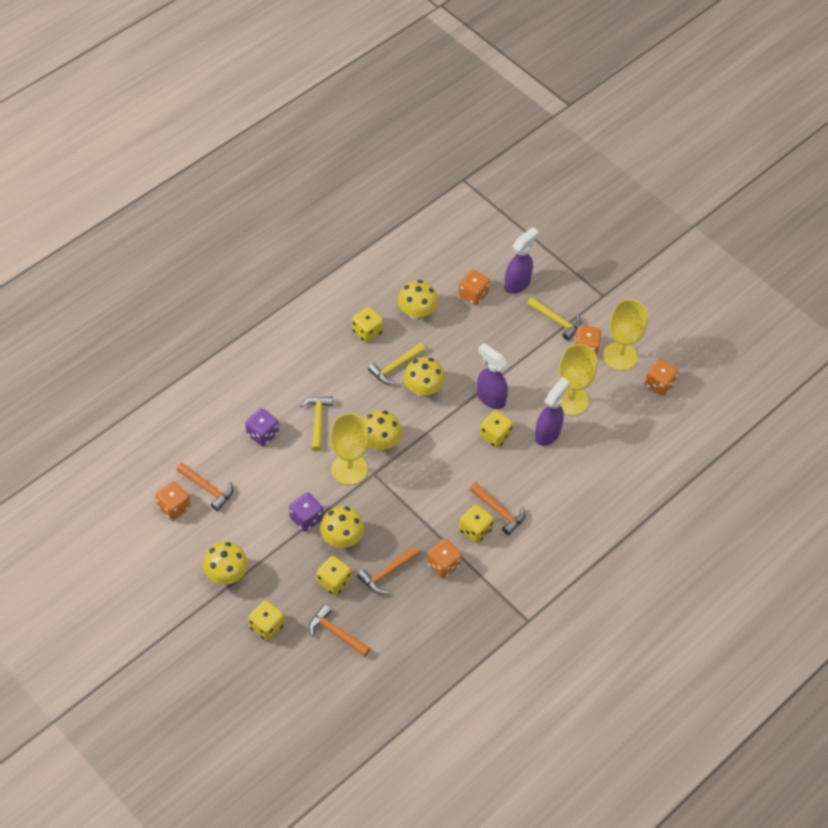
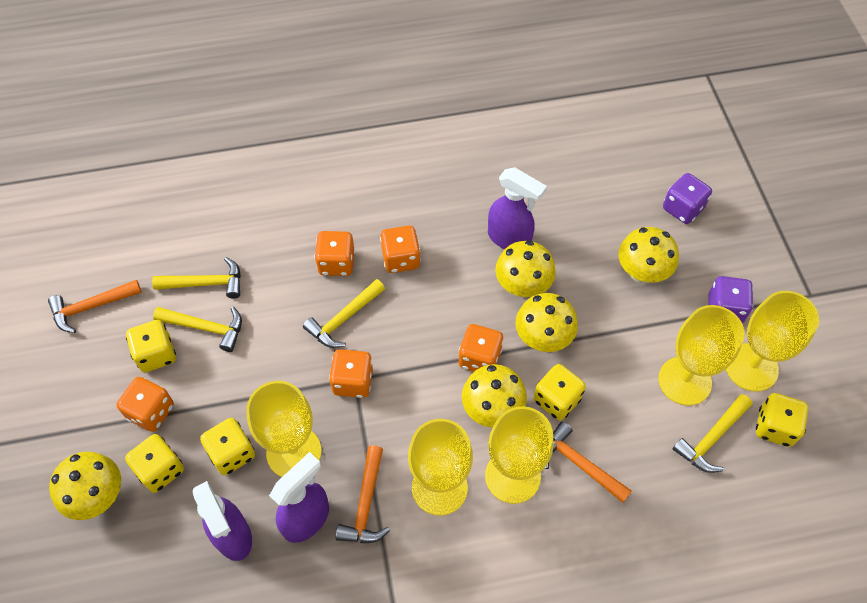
orange hammer: [176,463,233,511] [309,604,371,657] [357,545,419,594] [470,482,525,535] = 4 -> [48,280,142,333] [336,445,390,543] [545,422,632,503] = 3
yellow goblet: [330,413,369,485] [559,344,597,416] [603,299,648,371] = 3 -> [246,381,321,477] [408,419,473,516] [485,406,554,504] [658,305,744,406] [726,291,819,392] = 5
yellow hammer: [300,396,333,452] [368,343,425,385] [527,297,582,340] = 3 -> [152,257,241,299] [153,307,242,352] [303,279,385,348] [673,394,753,473] = 4

